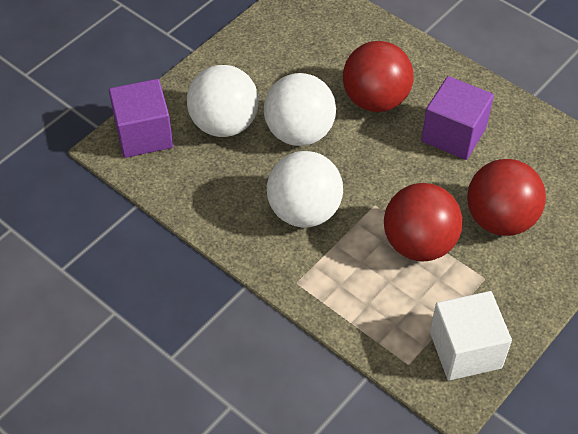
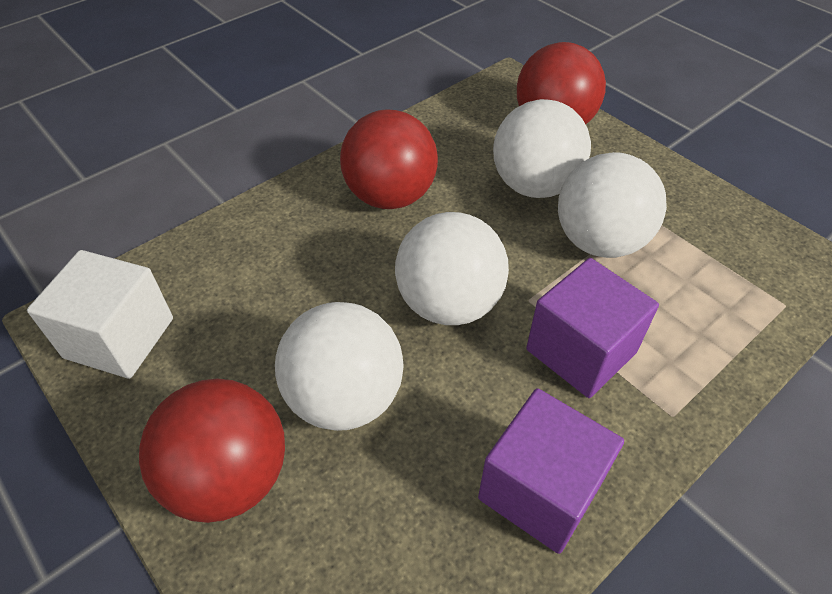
white ball: [187,65,259,137] [264,73,336,146] [267,151,343,228] = 3 -> [275,302,404,431] [395,212,509,325] [493,99,591,198] [558,152,667,258] = 4

